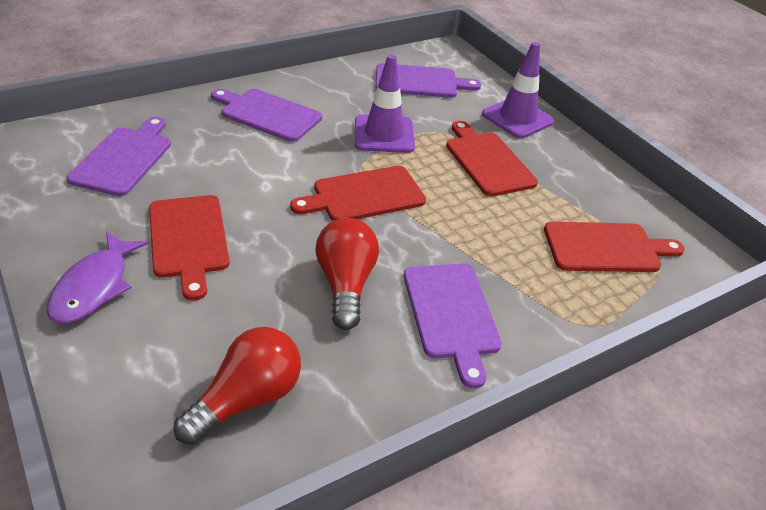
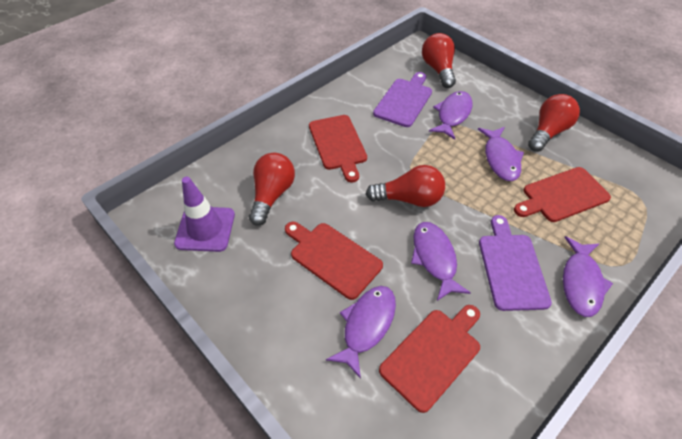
purple cutting board: [66,117,171,196] [211,89,322,142] [375,63,481,98] [404,264,502,389] = 4 -> [373,72,432,127] [479,215,552,311] = 2
purple fish: [47,231,149,324] = 1 -> [326,286,396,379] [411,222,471,301] [429,91,473,140] [478,127,524,181] [563,236,613,317] = 5
purple traffic cone: [355,55,415,153] [482,42,554,138] = 2 -> [174,177,235,252] = 1
red light bulb: [174,327,301,445] [315,218,379,330] = 2 -> [249,153,295,226] [366,165,445,207] [422,33,456,88] [528,94,580,152] = 4

